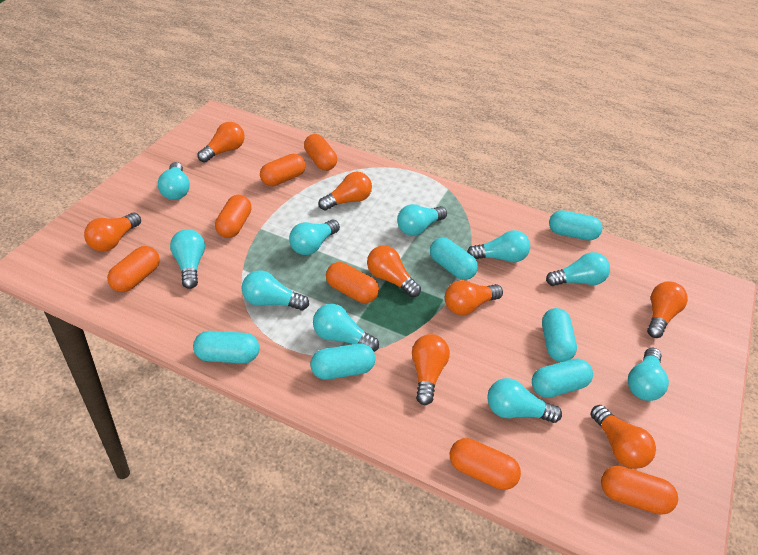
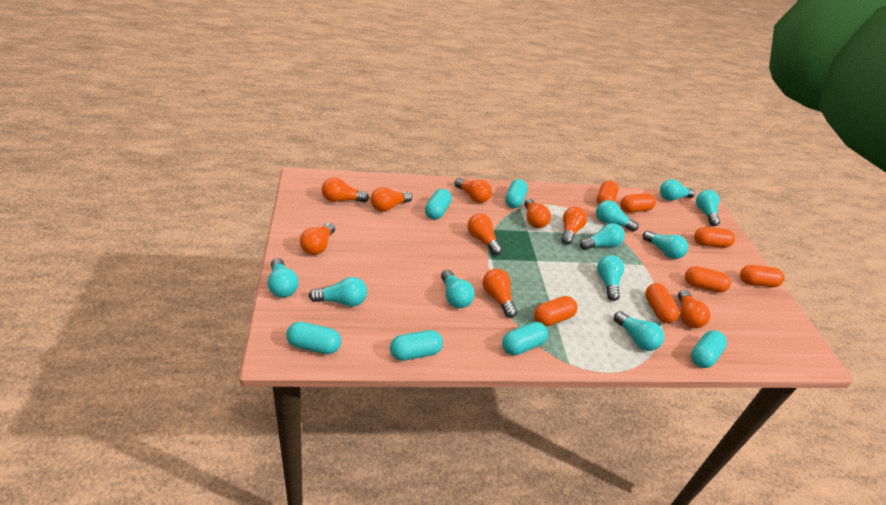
orange light bulb: [84,212,141,252] [197,122,245,163] [318,172,372,211] [367,245,421,297] [412,334,450,405] [445,280,503,315] [591,405,656,469] [647,281,688,338] = 8 -> [300,222,335,255] [322,177,369,203] [370,187,412,212] [454,178,492,203] [467,214,502,255] [483,269,517,318] [524,199,551,228] [562,206,587,245] [678,290,710,328] = 9

